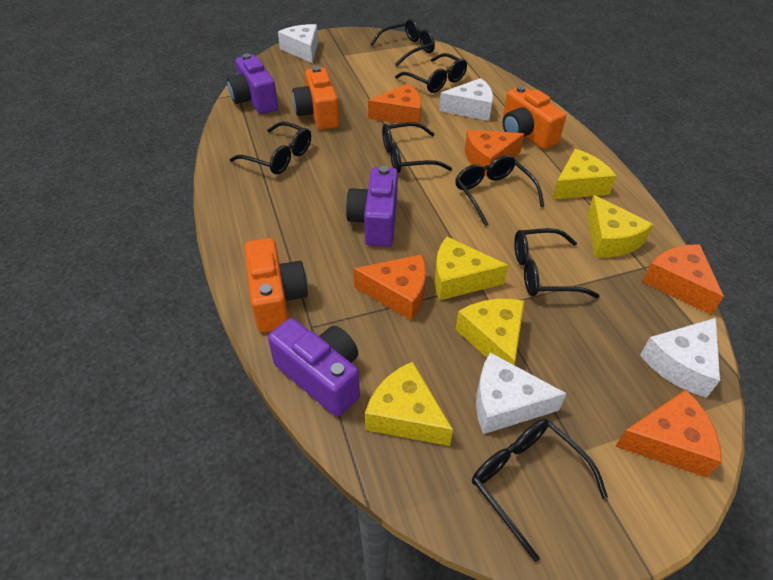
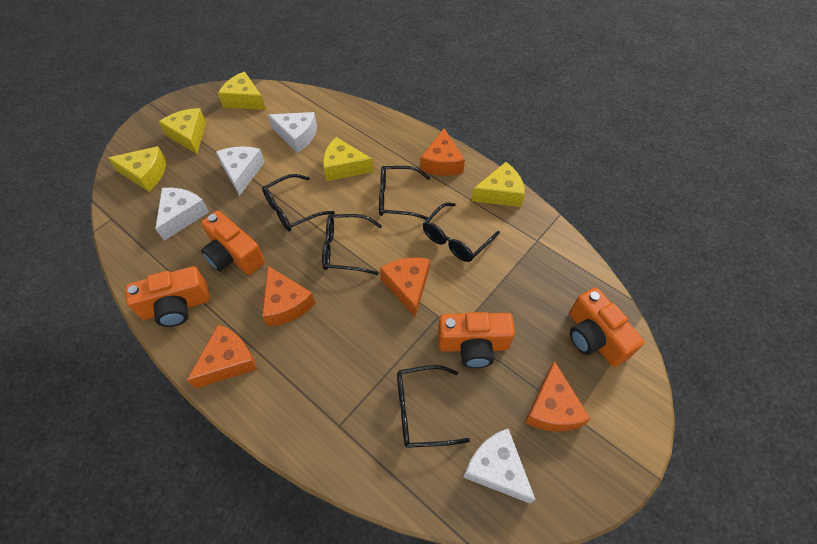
black glasses: [230,122,311,174] [370,19,435,66] [382,122,452,173] [395,53,467,93] [455,155,544,226] [472,418,608,562] [514,228,600,298] = 7 -> [262,174,335,232] [322,214,382,275] [379,166,430,220] [397,365,470,448] [423,203,500,262] = 5
orange camera: [245,238,308,333] [292,66,339,130] [503,85,566,149] = 3 -> [125,266,210,327] [201,211,265,275] [438,312,515,368] [569,287,644,367] = 4
purple camera: [227,54,278,114] [268,318,360,417] [346,166,398,247] = 3 -> none = 0

